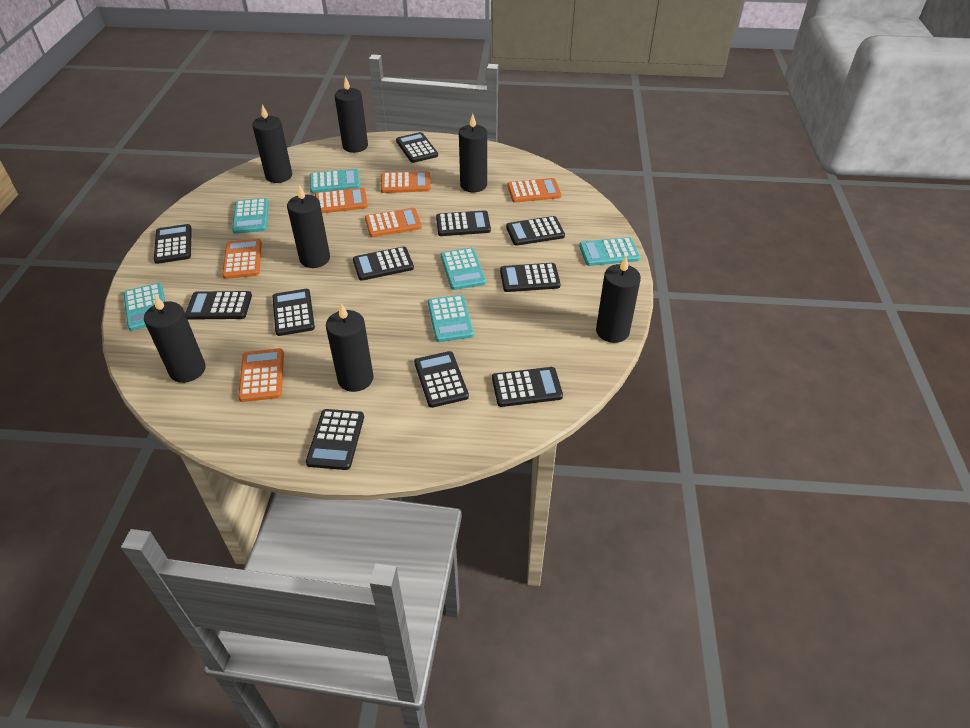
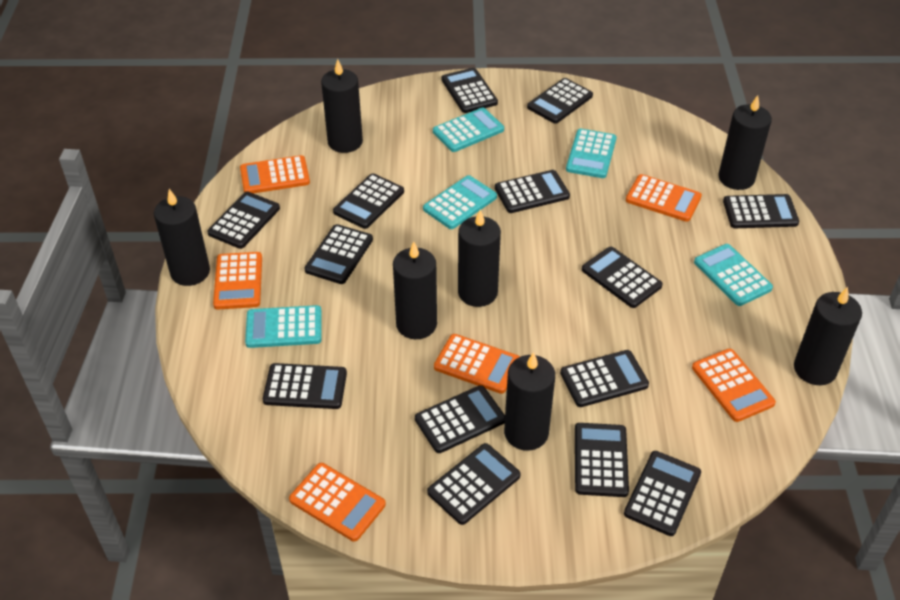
black calculator: [154,224,192,264] [185,291,252,320] [272,289,315,336] [306,409,364,470] [353,246,414,281] [396,132,438,163] [414,351,469,408] [436,210,491,236] [492,367,563,407] [500,263,561,292] [506,216,565,246] = 11 -> [207,192,280,249] [263,363,347,409] [305,224,373,284] [333,173,404,229] [415,385,505,453] [427,443,521,525] [441,68,498,113] [495,170,570,213] [527,78,593,124] [560,350,649,407] [575,423,629,497] [582,247,663,308] [624,451,701,536] [723,194,799,228] = 14
turquoise calculator: [123,283,165,331] [232,198,269,234] [310,169,360,193] [428,295,474,342] [441,248,486,290] [579,237,640,266] = 6 -> [245,305,322,348] [423,175,497,229] [433,107,504,152] [566,129,616,178] [694,244,773,306] = 5

